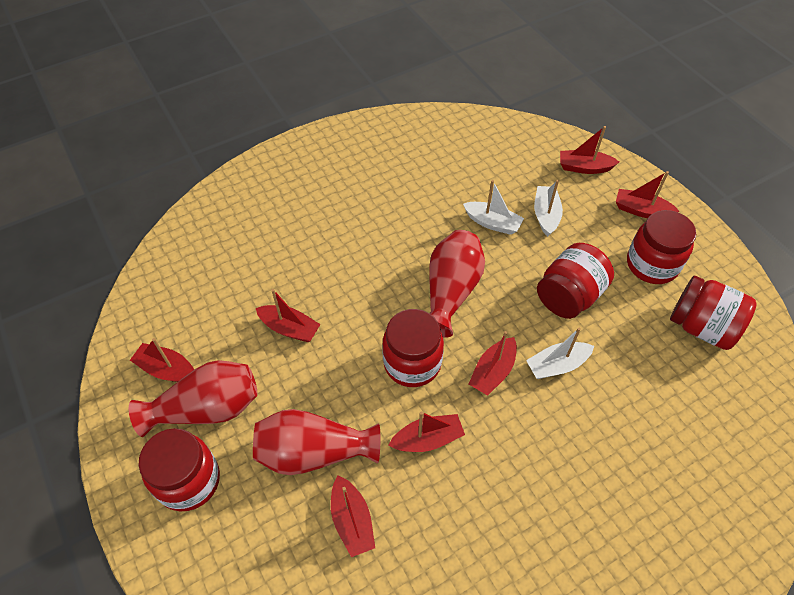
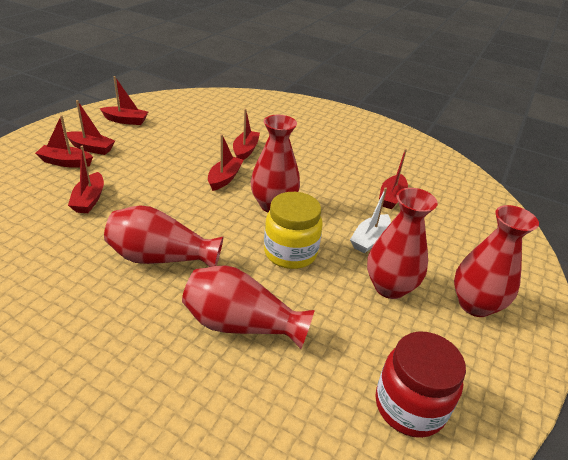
red jar: [138,428,220,511] [382,309,444,387] [537,243,614,319] [627,210,696,284] [670,276,757,350] = 5 -> [376,331,466,438] = 1
red vase: [129,360,257,437] [253,409,380,475] [429,230,485,337] = 3 -> [104,205,223,267] [182,265,315,349] [251,115,300,212] [367,188,438,299] [454,205,539,317] = 5
white boat: [463,180,524,235] [526,328,594,379] [534,180,563,237] = 3 -> [350,187,391,253] = 1
yellow jar: none = 0 -> [264,192,323,269] = 1

